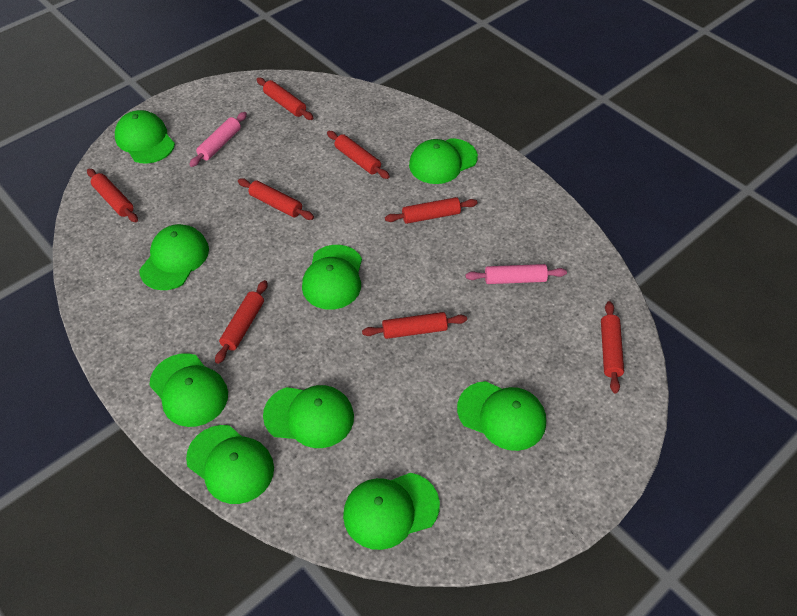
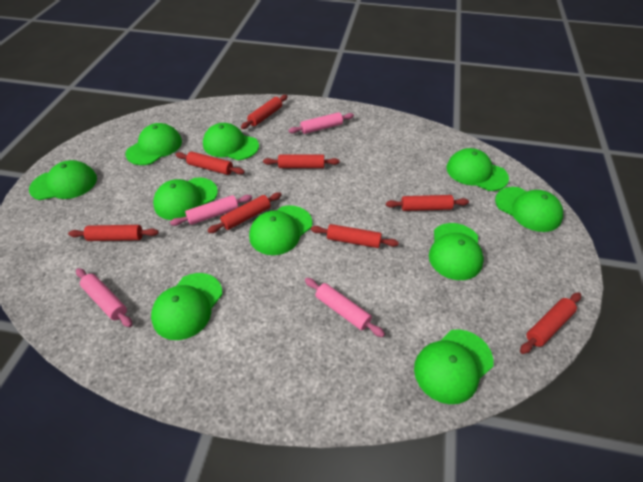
green cap: [115,110,175,164] [139,224,209,290] [149,353,228,427] [186,425,274,504] [263,385,354,448] [302,245,362,310] [343,473,440,550] [409,138,478,184] [457,381,546,451] = 9 -> [29,160,97,200] [126,123,182,165] [151,273,222,340] [153,178,218,220] [203,123,259,160] [249,205,312,255] [414,329,493,404] [429,223,484,280] [447,148,509,191] [495,187,563,232] = 10
pink rolling pin: [189,112,247,167] [466,264,567,284] = 2 -> [76,268,133,327] [170,195,252,226] [288,112,354,134] [305,278,385,337] = 4

